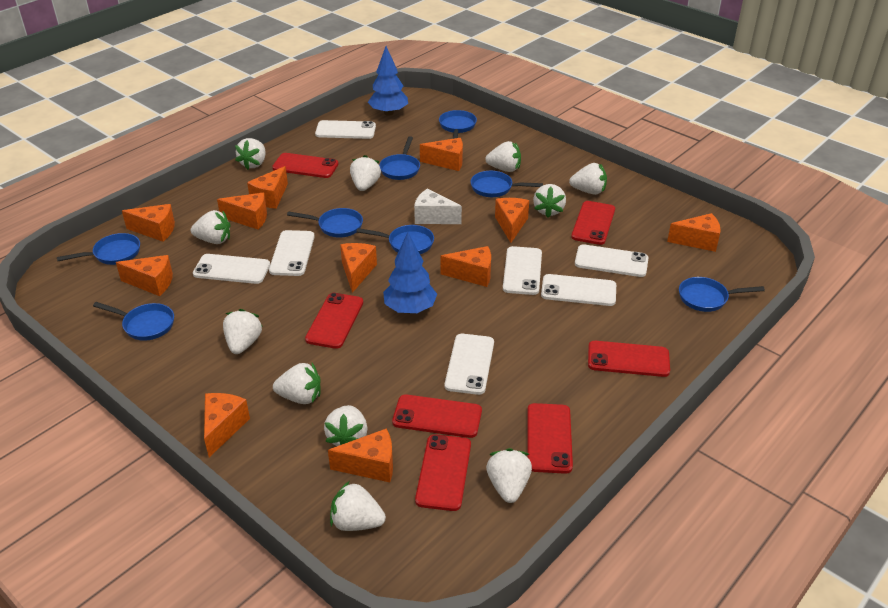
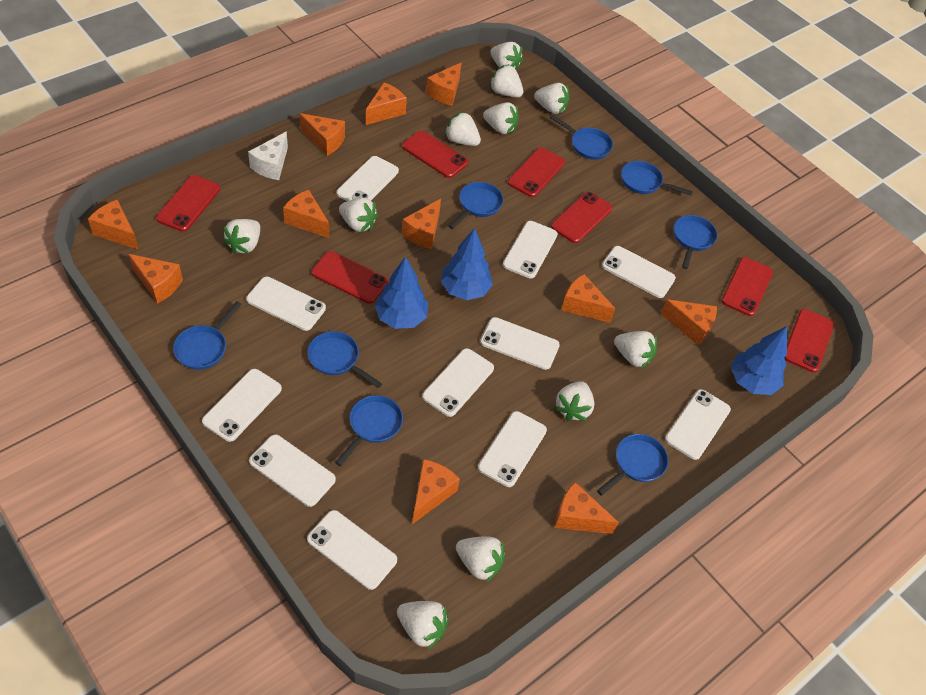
blue tree: [368,46,408,116] [383,232,437,314] = 2 -> [375,256,428,329] [441,228,493,300] [731,326,787,395] = 3
white phone: [193,254,270,284] [269,230,315,276] [315,120,376,139] [445,334,494,395] [503,246,542,295] [541,274,616,306] [575,244,649,277] = 7 -> [202,369,282,442] [246,277,326,331] [249,434,336,507] [307,510,397,590] [337,156,399,201] [422,348,494,417] [478,411,547,487] [480,317,560,370] [503,221,558,278] [602,246,676,298] [665,389,731,460] = 11

